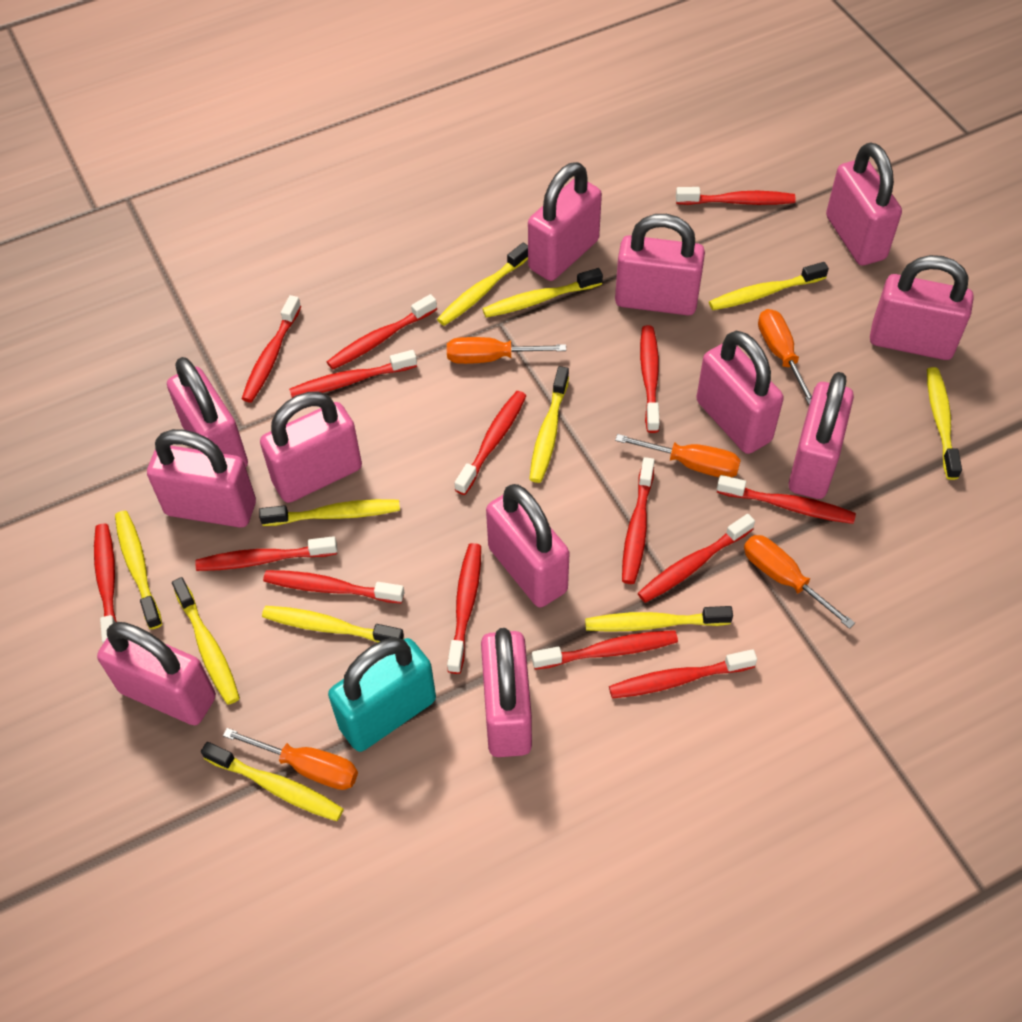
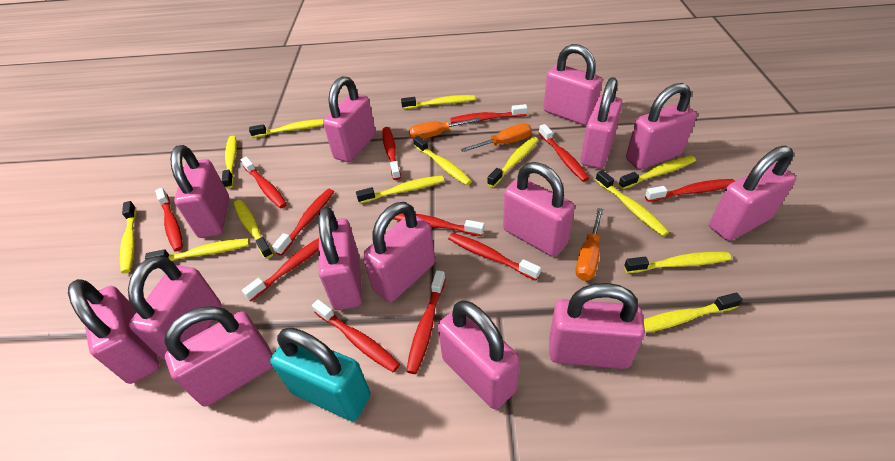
orange screwdriver: [223,728,358,790] [447,337,566,364] [615,434,741,477] [744,535,855,629] [758,309,812,405] = 5 -> [409,117,481,139] [461,123,532,152] [576,208,604,281] = 3
pink padlock: [97,622,216,725] [147,429,256,528] [167,357,248,467] [260,392,362,503] [481,628,532,757] [486,484,570,607] [528,162,602,281] [615,214,705,315] [696,331,784,454] [789,372,854,499] [826,142,902,266] [870,255,974,360] = 12 -> [68,279,159,384] [128,256,221,360] [164,306,273,407] [170,145,229,238] [318,206,362,310] [323,76,376,162] [363,202,435,302] [438,300,520,409] [503,162,575,257] [544,44,603,125] [549,283,645,369] [580,77,623,169] [626,83,697,170] [709,146,796,241] = 14
red toothbrush: [94,524,117,643] [195,536,337,571] [242,295,301,403] [263,570,404,603] [289,350,417,398] [327,294,437,370] [447,543,481,674] [455,391,526,495] [532,630,678,670] [609,649,757,699] [622,457,655,584] [638,514,755,603] [640,325,660,433] [676,187,796,205] [717,475,856,524] = 15 -> [155,188,183,252] [241,157,287,208] [242,238,319,301] [272,189,334,256] [312,300,400,372] [382,127,401,180] [393,213,484,236] [406,270,446,374] [448,233,541,280] [450,104,528,123] [539,124,590,182] [645,179,735,202] = 12
yellow toothbrush: [115,511,162,629] [172,577,240,705] [201,742,344,821] [259,499,400,526] [262,606,404,642] [437,243,528,326] [483,268,603,317] [529,366,569,483] [585,606,733,632] [709,262,829,310] [927,367,962,480] = 11 -> [120,201,137,273] [145,238,250,261] [222,136,237,189] [234,200,273,259] [249,119,324,138] [356,175,444,204] [401,95,475,109] [413,136,472,186] [487,137,538,187] [595,170,669,236] [618,156,696,189] [624,252,731,273] [643,293,743,333] = 13

